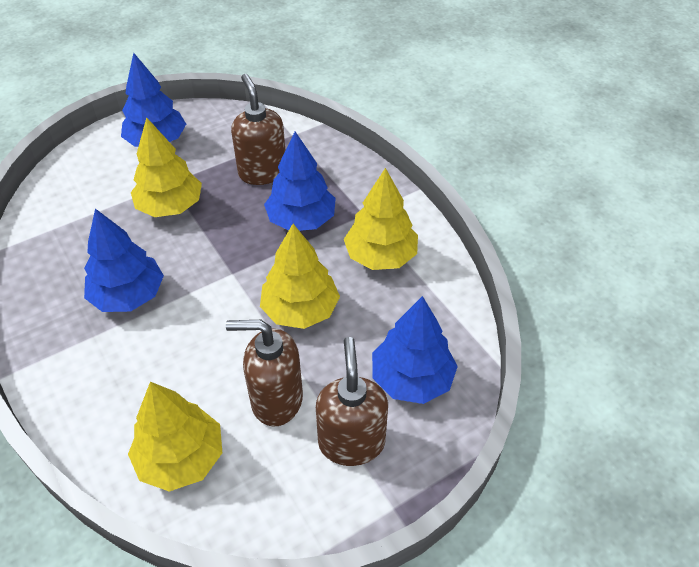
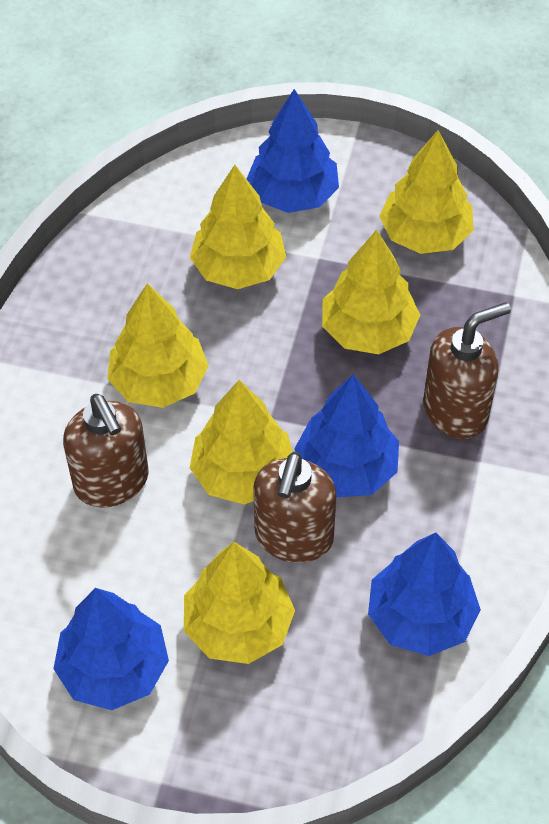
yellow tree: [128,382,222,492] [131,117,202,217] [260,224,340,329] [344,168,418,270] = 4 -> [107,283,209,408] [184,542,295,664] [190,165,286,289] [190,380,293,505] [322,230,420,354] [379,130,474,254] = 6

